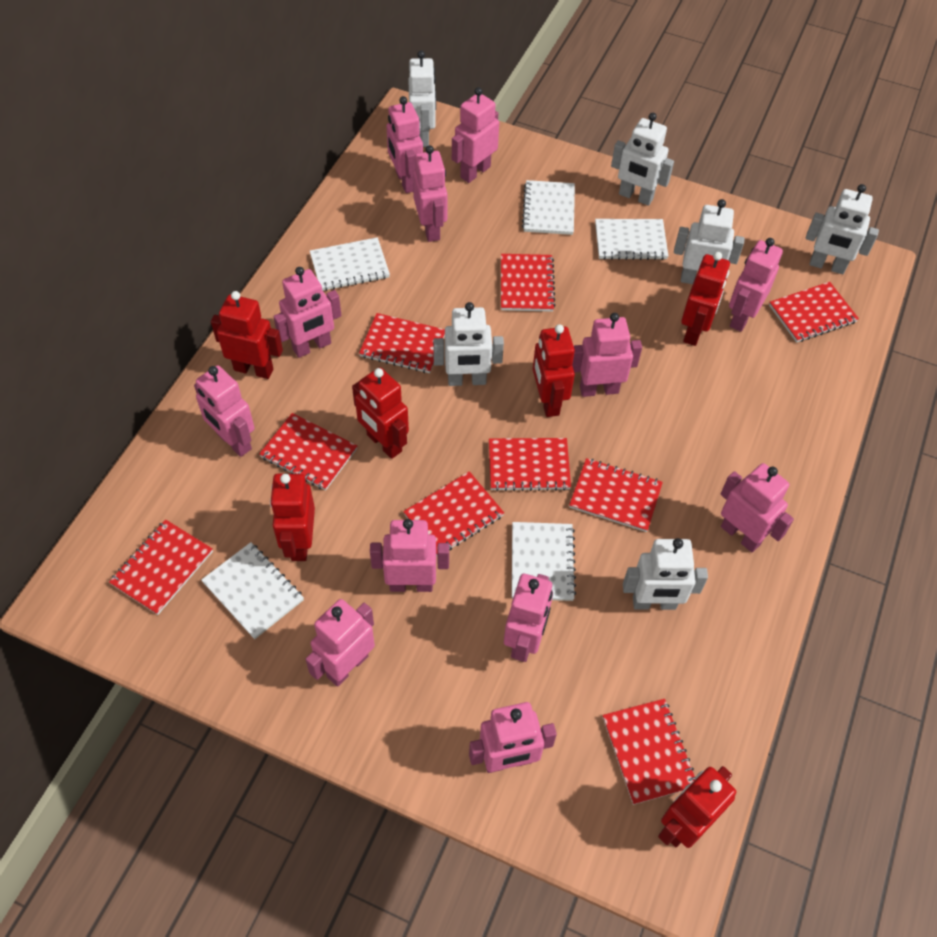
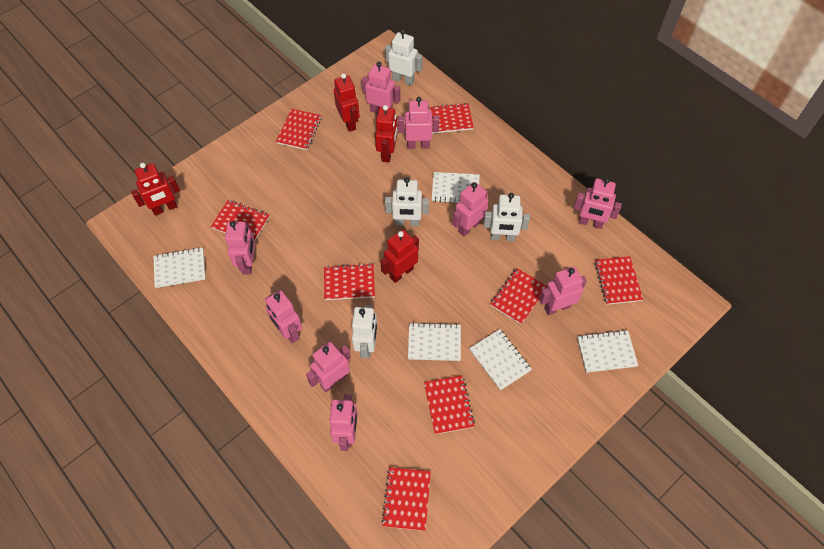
pink robot: [194,365,255,457] [274,267,341,358] [306,599,375,687] [370,519,449,592] [387,96,423,193] [413,145,448,242] [452,87,499,183] [469,702,557,773] [504,574,553,662] [572,313,642,397] [720,463,794,553] [729,238,783,332] = 12 -> [225,221,255,274] [265,290,302,343] [306,342,351,392] [330,394,358,451] [361,62,400,113] [398,97,439,149] [452,182,488,236] [539,266,587,315] [574,178,622,229] = 9
red notebook: [109,519,213,615] [259,413,357,491] [359,313,445,373] [403,471,504,557] [489,438,571,491] [501,254,556,312] [569,458,663,532] [603,699,695,805] [769,282,859,343] = 9 -> [211,200,270,240] [276,109,322,150] [324,263,375,300] [381,467,431,531] [424,375,475,434] [429,103,474,133] [490,268,547,324] [595,256,643,305] = 8
red robot: [211,291,283,379] [270,474,315,561] [352,367,409,459] [533,324,575,417] [658,766,736,848] [681,252,730,346] = 6 -> [131,163,180,216] [334,73,360,132] [375,105,398,163] [380,229,419,283] = 4
white robot: [409,51,436,147] [433,302,504,386] [611,113,674,206] [623,538,708,610] [674,199,745,284] [806,184,879,274] = 6 -> [352,305,377,358] [385,29,423,86] [385,177,429,226] [483,193,530,241] = 4

